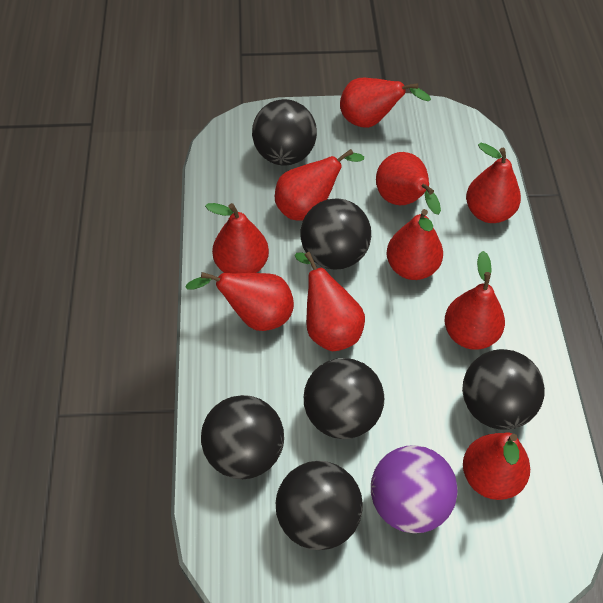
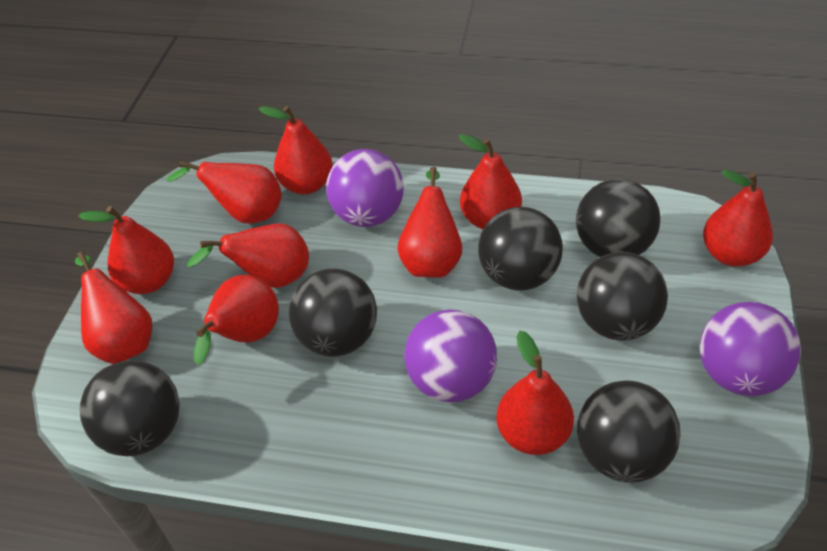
purple ball: [371,445,458,533] = 1 -> [326,149,404,227] [404,309,497,403] [700,302,801,396] = 3

